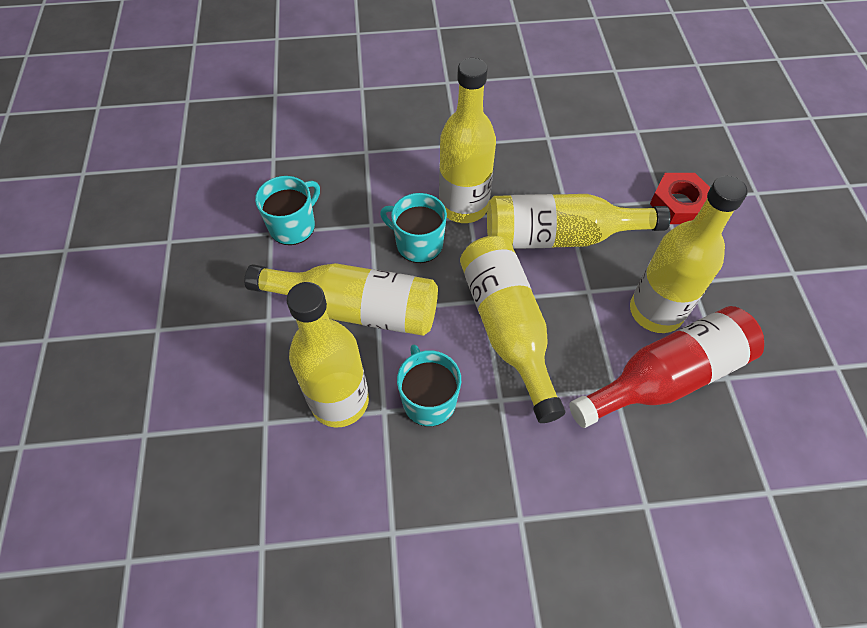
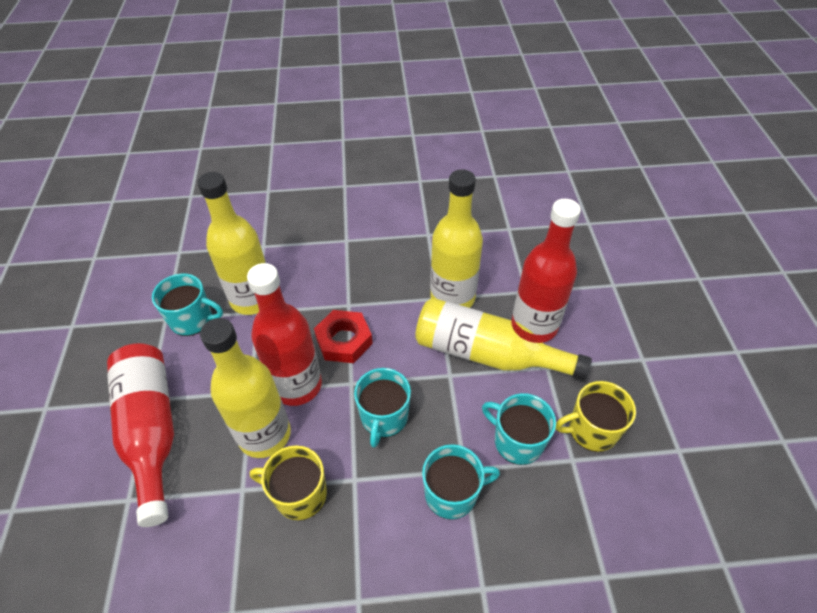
red bottle: [569,306,764,428] = 1 -> [107,343,174,527] [247,263,322,406] [512,199,581,342] = 3
turquoise mug: [255,176,320,245] [380,193,447,263] [397,345,461,427] = 3 -> [152,274,223,336] [354,368,411,448] [422,444,500,520] [482,393,556,465] = 4
yellow bottle: [244,263,438,336] [286,282,369,428] [439,58,496,223] [460,236,565,423] [487,194,671,249] [630,176,748,333] = 6 -> [197,172,266,315] [200,318,291,458] [415,298,592,381] [430,169,483,308] = 4
yellow mug: none = 0 -> [250,445,327,520] [556,381,636,452] = 2

